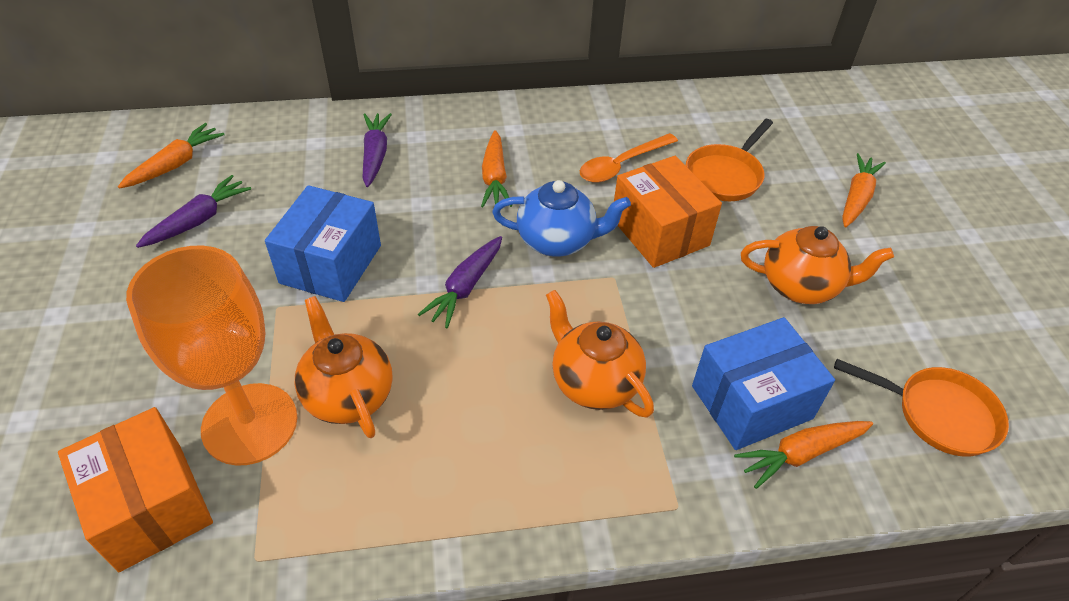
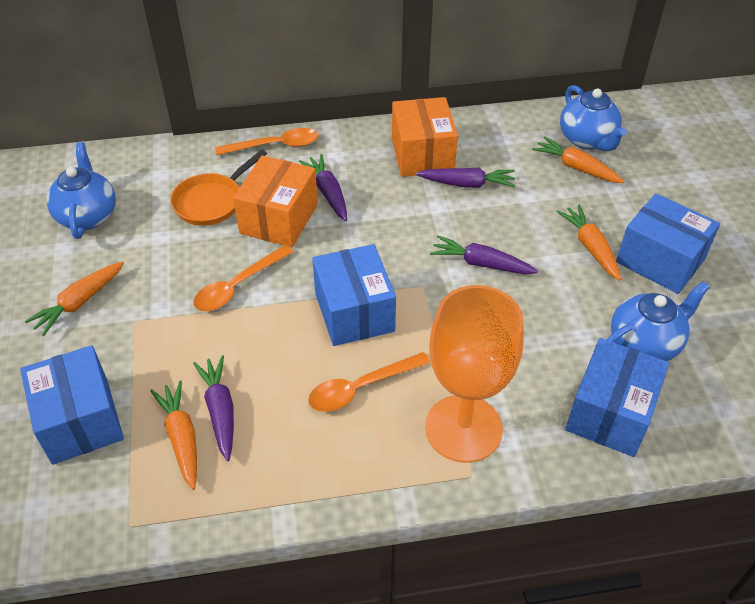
blue box: [265,185,381,302] [692,317,835,450] = 2 -> [20,345,124,465] [312,244,396,346] [565,338,669,457] [616,193,720,294] = 4
blue teapot: [492,180,631,257] = 1 -> [47,142,116,239] [560,85,627,151] [607,281,710,361] = 3
orange pan: [686,119,773,201] [834,359,1009,456] = 2 -> [170,149,267,226] = 1
orange spoon: [580,133,678,182] = 1 -> [193,245,293,312] [215,128,318,155] [308,352,430,412] = 3
orange teapot: [295,296,392,438] [546,290,654,418] [741,226,894,304] = 3 -> none = 0
purple carrot: [136,175,251,248] [362,113,392,187] [418,236,502,328] = 3 -> [193,355,234,461] [299,154,347,221] [416,168,516,188] [430,235,538,274] = 4

